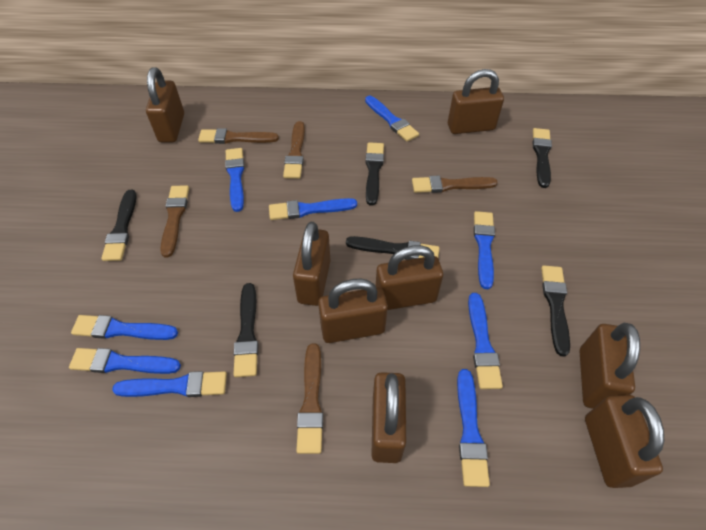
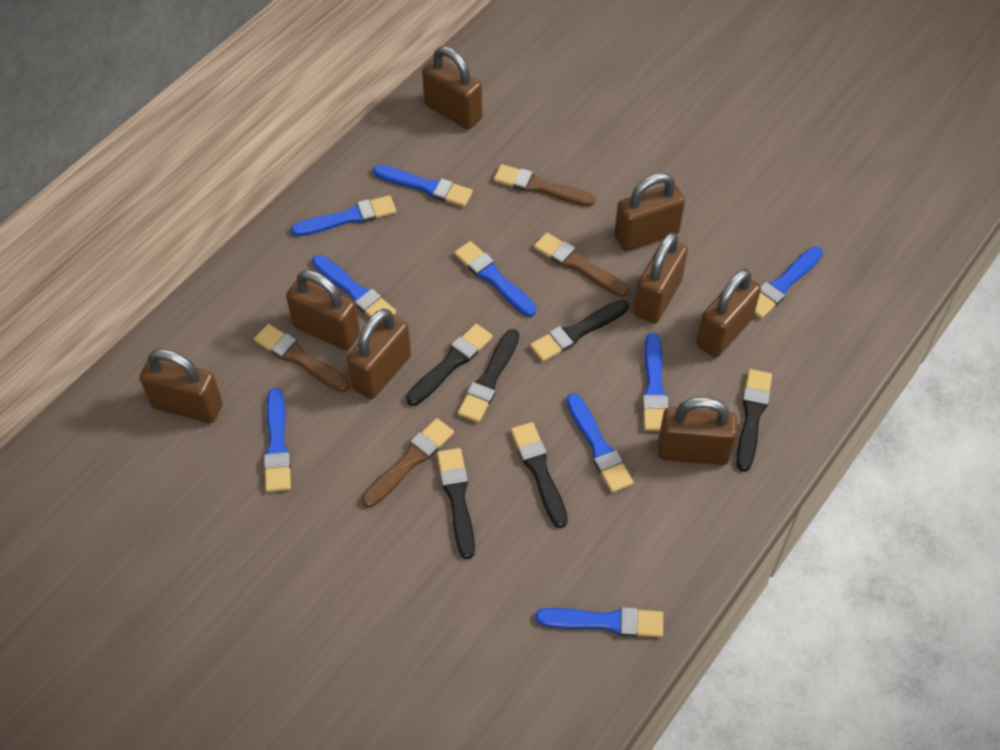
brown brush: [160,185,189,258] [198,128,279,144] [283,121,305,179] [296,343,323,454] [412,176,498,193] = 5 -> [254,324,350,392] [362,418,454,507] [494,164,596,206] [534,232,629,297] = 4

